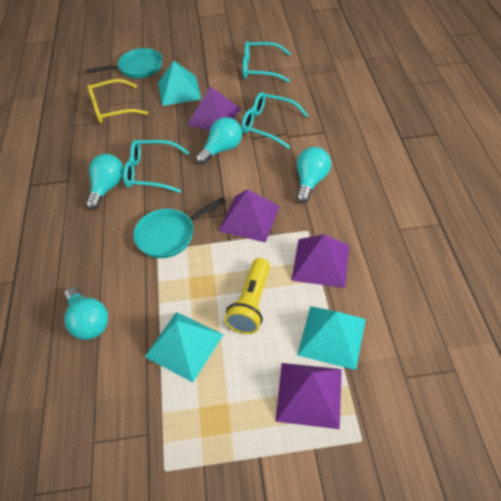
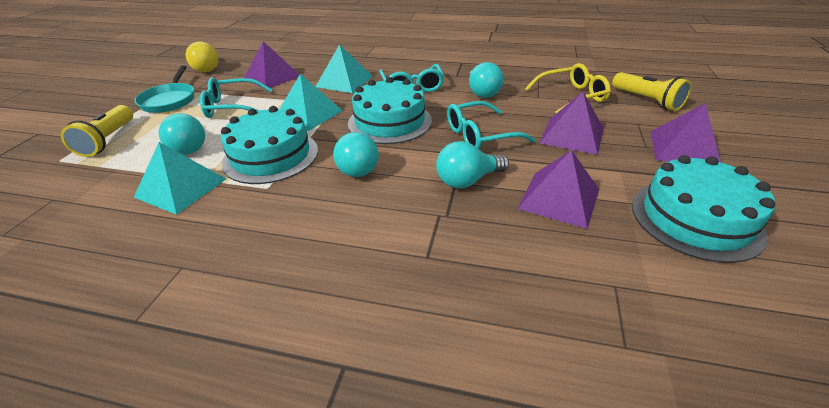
turquoise cake: none = 0 -> [221,106,318,184] [348,77,432,144] [632,155,775,263] = 3
turquoise pan: [87,48,163,78] [133,197,226,258] = 2 -> [134,65,194,113] = 1
yellow flashlight: [225,258,270,334] = 1 -> [61,105,133,157] [612,72,692,111] = 2
yellow light bulb: none = 0 -> [186,42,218,72] = 1

